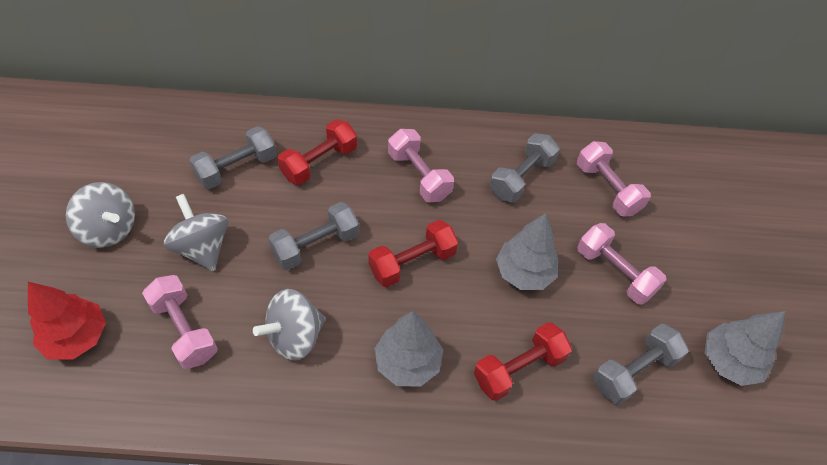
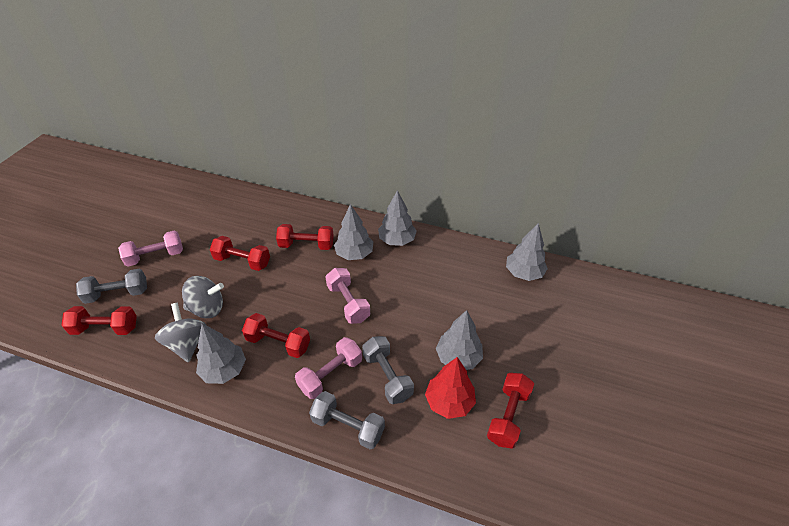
grey dumbbell: [189,126,276,189] [268,202,359,270] [490,133,560,203] [593,323,688,405] = 4 -> [76,269,147,304] [309,391,385,449] [362,336,414,404] = 3
grey spinning top: [66,182,135,248] [164,194,228,271] [253,289,326,361] = 3 -> [155,303,207,362] [182,276,224,318] = 2
grey tree: [374,311,443,387] [496,213,558,290] [705,311,785,386] = 3 -> [196,323,246,384] [334,204,373,260] [378,190,417,246] [436,310,483,370] [506,223,548,281] = 5
pink dumbbell: [142,275,218,369] [388,129,454,202] [577,141,651,217] [577,223,667,305] = 4 -> [118,230,183,267] [295,337,362,399] [326,268,370,324] = 3
red dumbbell: [277,119,357,185] [368,220,458,287] [474,322,572,401] = 3 -> [61,306,137,335] [210,236,270,271] [242,313,310,358] [276,224,334,250] [487,373,534,449] = 5

